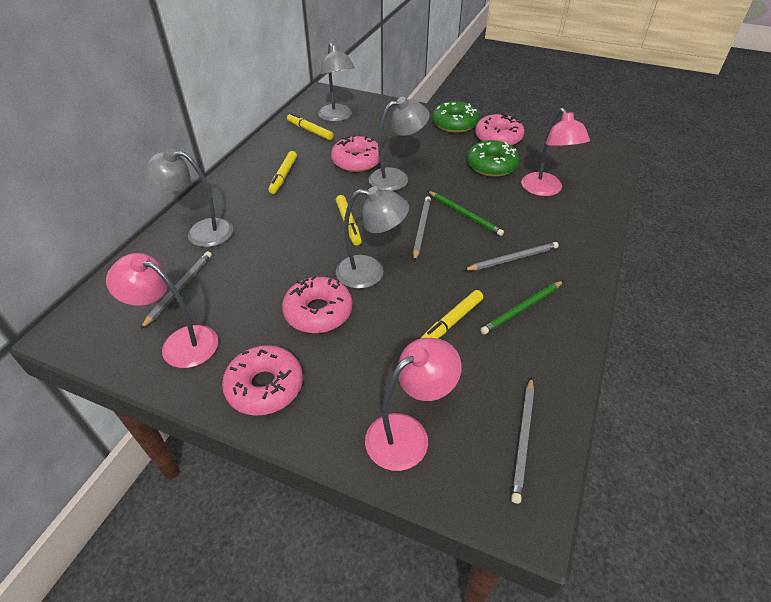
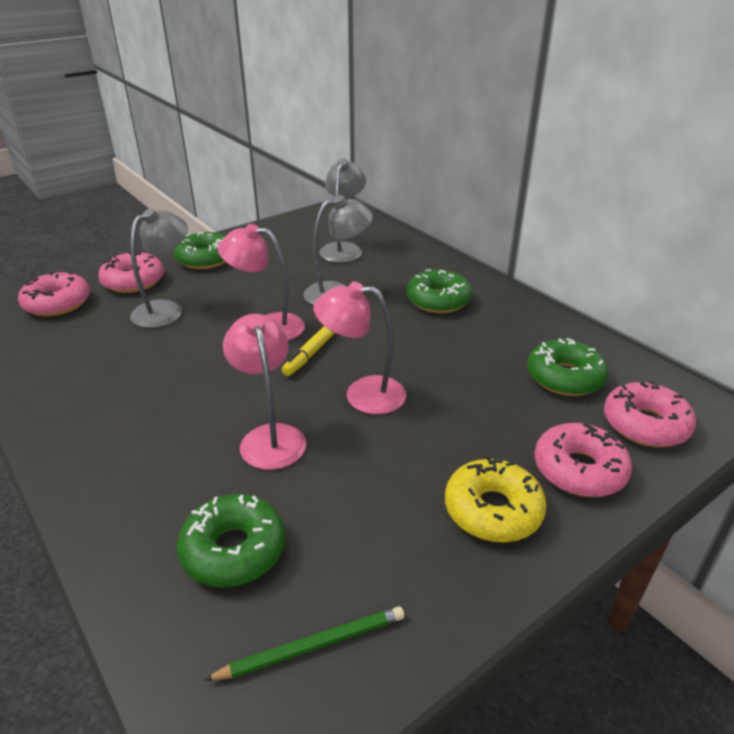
green donut: [432,101,479,133] [467,140,519,177] = 2 -> [174,232,225,269] [177,494,285,588] [406,269,472,313] [527,338,608,396] = 4
green pencil: [428,191,504,236] [480,281,563,335] = 2 -> [204,606,404,681] = 1
grey lamp: [142,148,233,247] [318,42,355,122] [336,186,409,289] [369,97,430,191] = 4 -> [130,208,188,328] [303,195,373,305] [319,158,366,263] = 3
grey pencil: [140,251,212,329] [413,196,431,261] [464,242,559,271] [511,377,534,504] = 4 -> none = 0
yellow donut: none = 0 -> [445,456,547,543] = 1
yellow marker: [268,151,297,194] [287,113,333,140] [336,195,362,246] [420,290,483,339] = 4 -> [282,326,335,376] = 1

